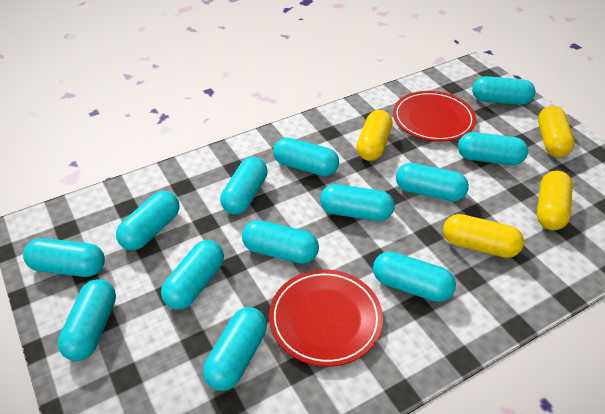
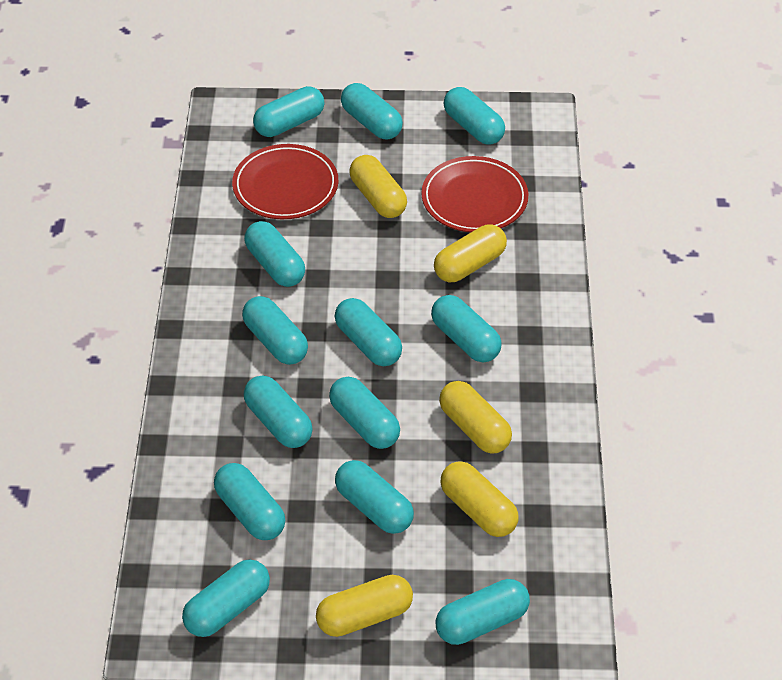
yellow capsule: [357,110,392,161] [443,214,524,258] [537,171,573,230] [538,106,575,157] = 4 -> [316,575,413,637] [349,155,407,218] [434,224,507,282] [439,381,512,454] [440,461,519,537] = 5

